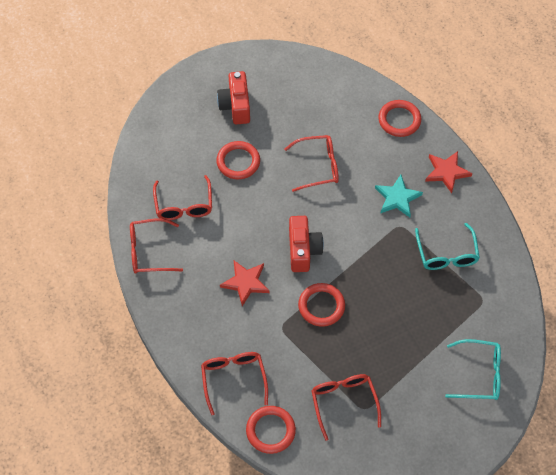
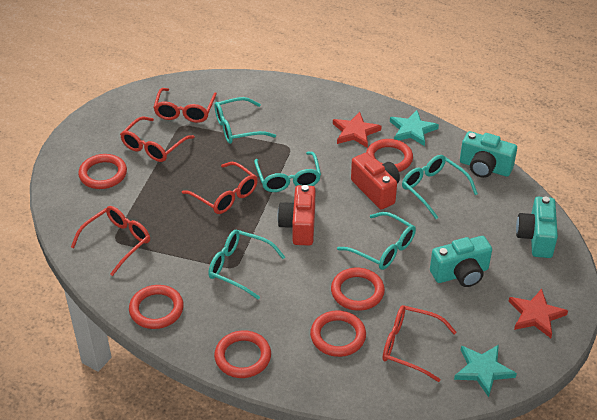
red ring: [216,141,260,179] [246,406,296,454] [298,283,345,327] [378,100,421,137] = 4 -> [78,154,127,189] [129,285,184,329] [214,330,271,378] [310,310,366,357] [331,268,385,311] [366,139,413,172] = 6
turquoise camera: none = 0 -> [430,236,492,287] [460,131,517,178] [516,197,558,258] = 3
turquoise glasses: [415,223,480,270] [445,339,501,400] = 2 -> [208,230,285,300] [214,97,276,144] [254,152,321,192] [337,212,416,270] [402,155,478,219] = 5
turquoise star: [375,175,423,217] = 1 -> [390,110,439,146] [454,345,517,397] = 2

